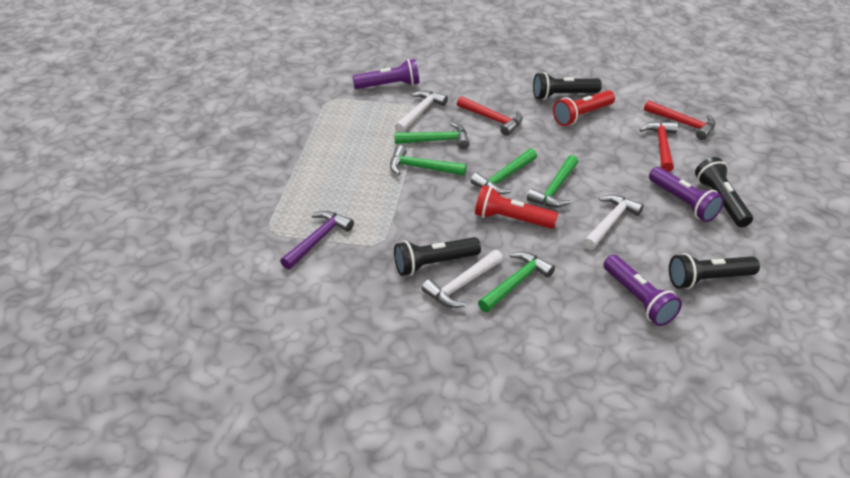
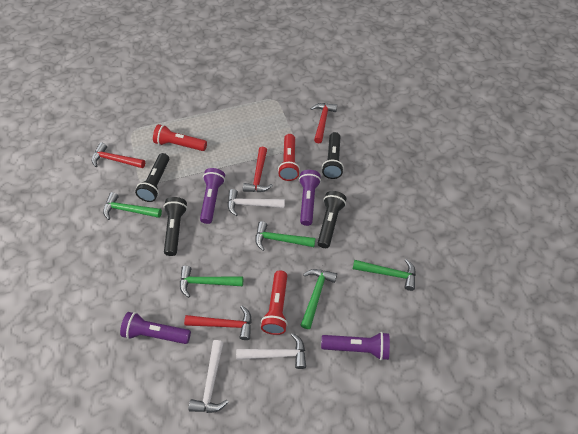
purple flashlight: [352,59,419,89] [603,255,682,326] [649,167,724,222] = 3 -> [120,312,191,344] [200,168,225,224] [299,170,321,226] [321,332,390,360] = 4
purple hammer: [280,211,354,270] = 1 -> none = 0
red flashlight: [475,185,558,229] [553,90,615,126] = 2 -> [153,124,207,151] [261,270,288,335] [278,134,300,181] = 3
red hammer: [457,96,523,136] [639,121,678,172] [644,100,715,140] = 3 -> [92,143,145,168] [184,306,252,340] [243,147,273,192] [311,103,337,143] = 4

